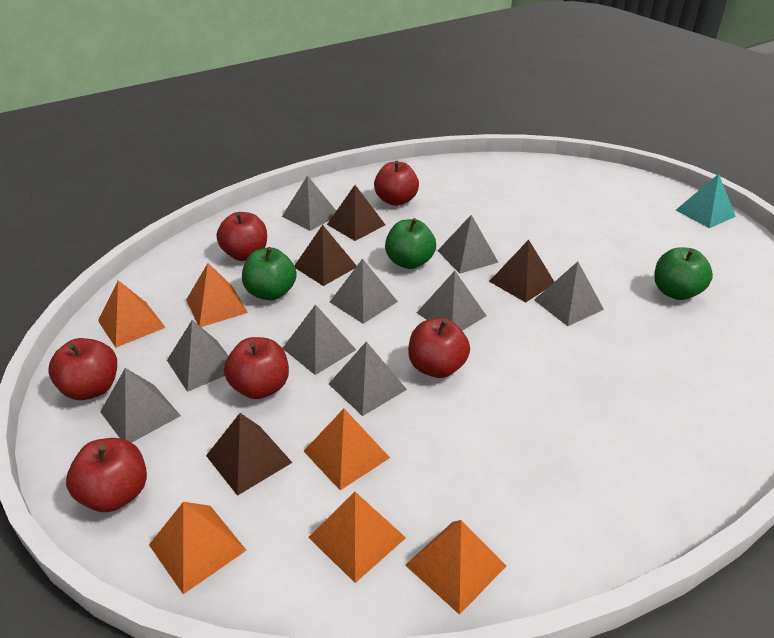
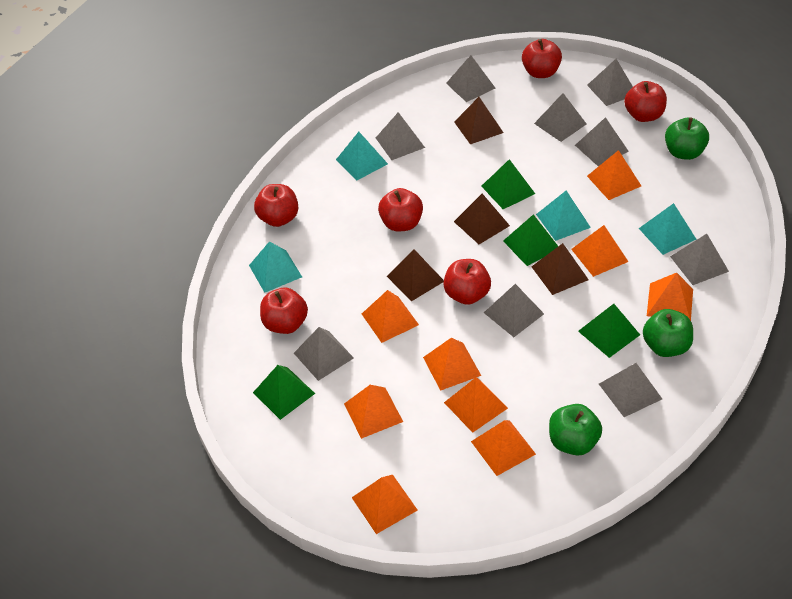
green pyramid: none = 0 -> [253,365,315,420] [481,159,535,209] [503,214,558,266] [578,304,640,358] = 4
orange pyramid: [98,280,166,348] [149,502,246,594] [186,263,248,327] [304,409,390,490] [308,492,406,583] [405,520,506,615] = 6 -> [344,385,403,439] [352,475,418,534] [362,290,419,343] [423,338,481,391] [444,377,508,433] [471,420,536,476] [571,225,629,277] [587,150,641,200] [647,273,693,321] = 9
turquoise pyramid: [676,174,736,228] = 1 -> [249,242,302,293] [336,132,388,180] [536,191,591,241] [639,203,697,255] = 4

